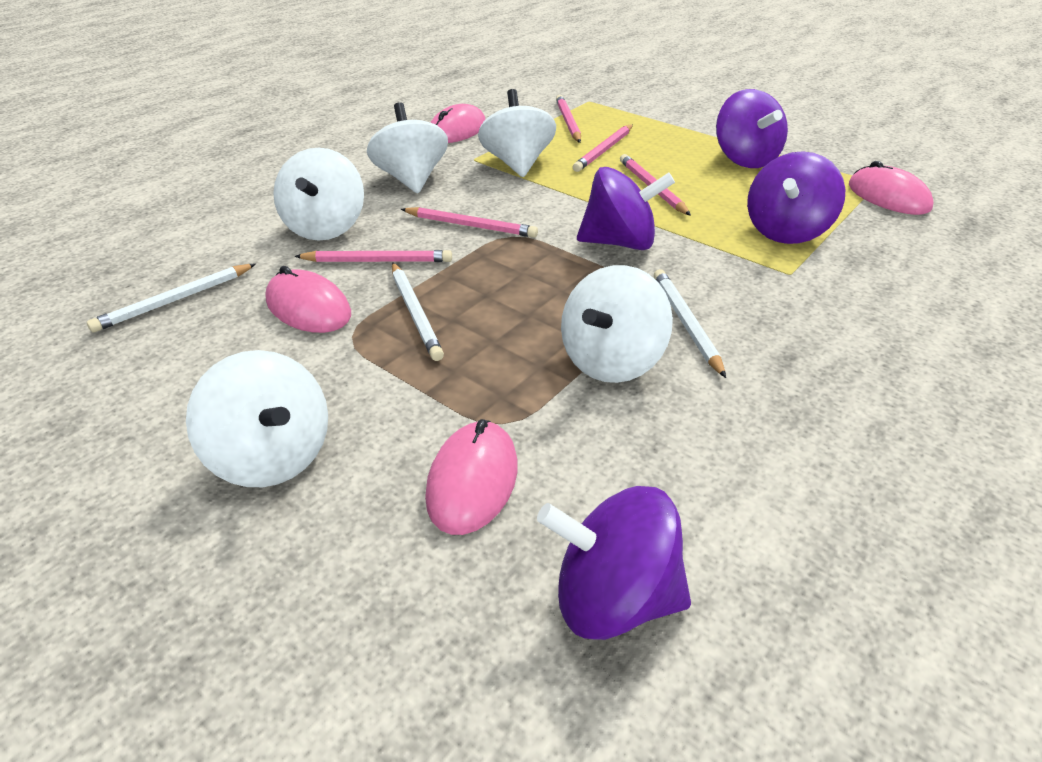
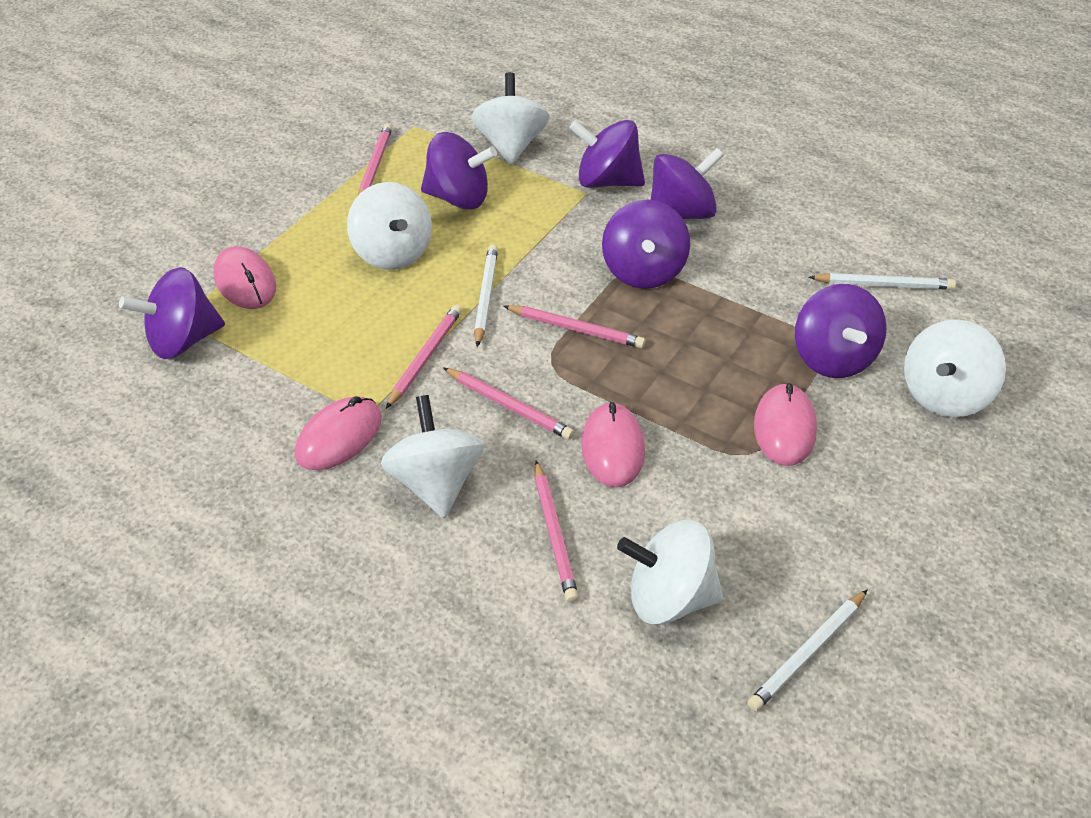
purple spinning top: [537,486,691,640] [577,167,675,250] [716,89,788,168] [747,151,845,244] = 4 -> [119,267,225,359] [421,132,497,210] [569,120,645,188] [602,200,690,289] [651,148,724,219] [795,284,887,378] = 6

